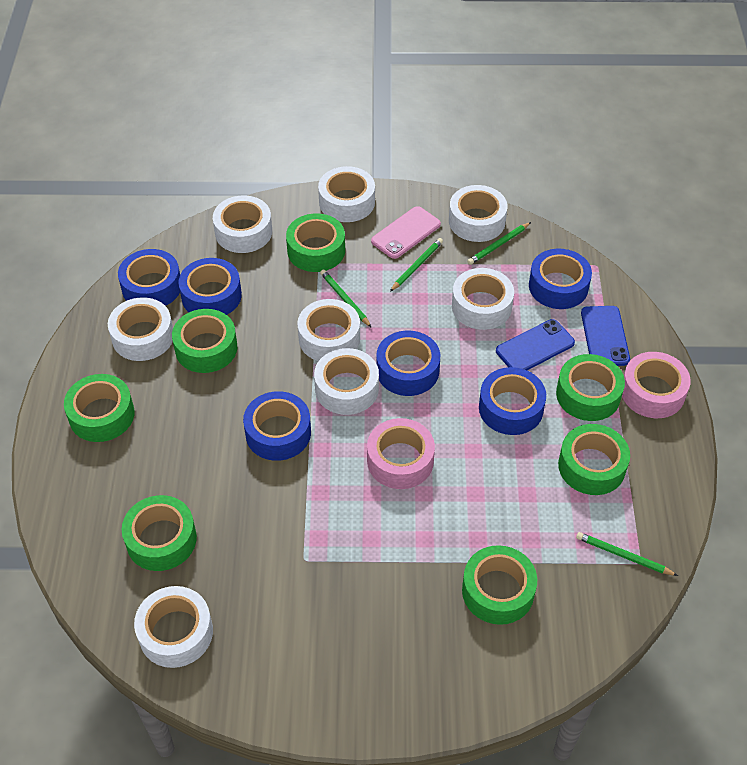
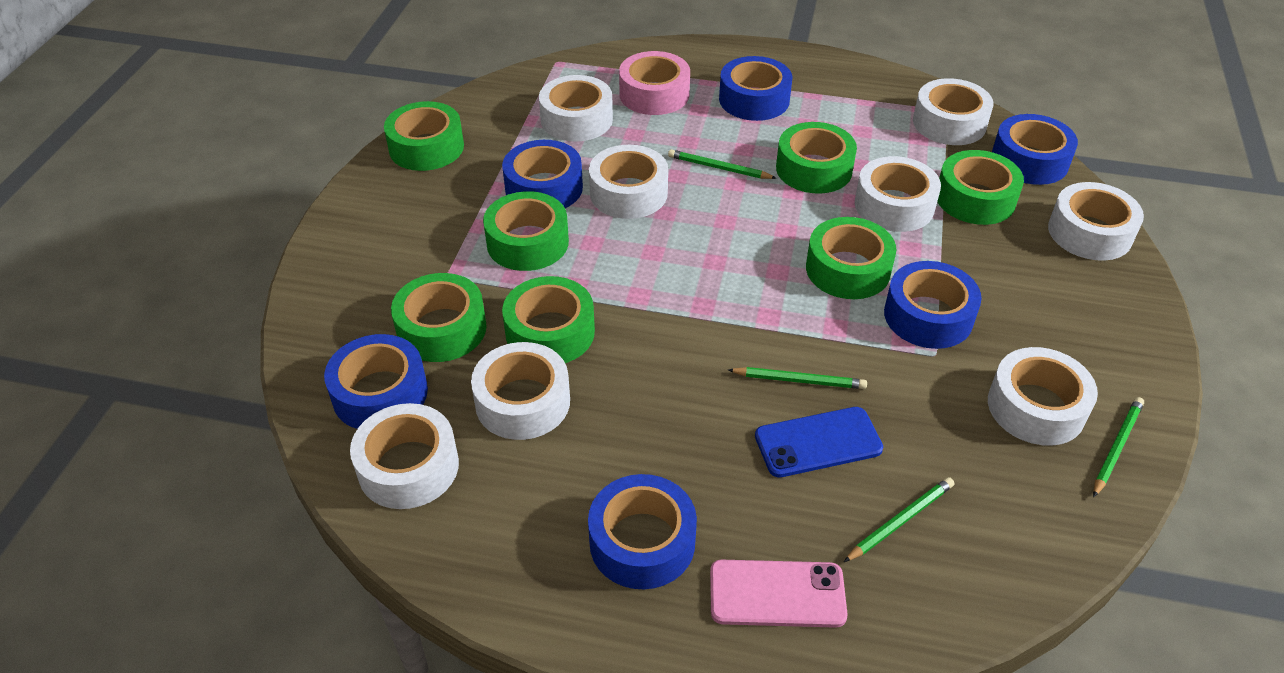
blue phone: [496,319,575,370] [581,306,630,366] = 2 -> [755,407,883,477] = 1
pink tape: [367,418,435,489] [622,352,691,418] = 2 -> [619,51,690,115] = 1

